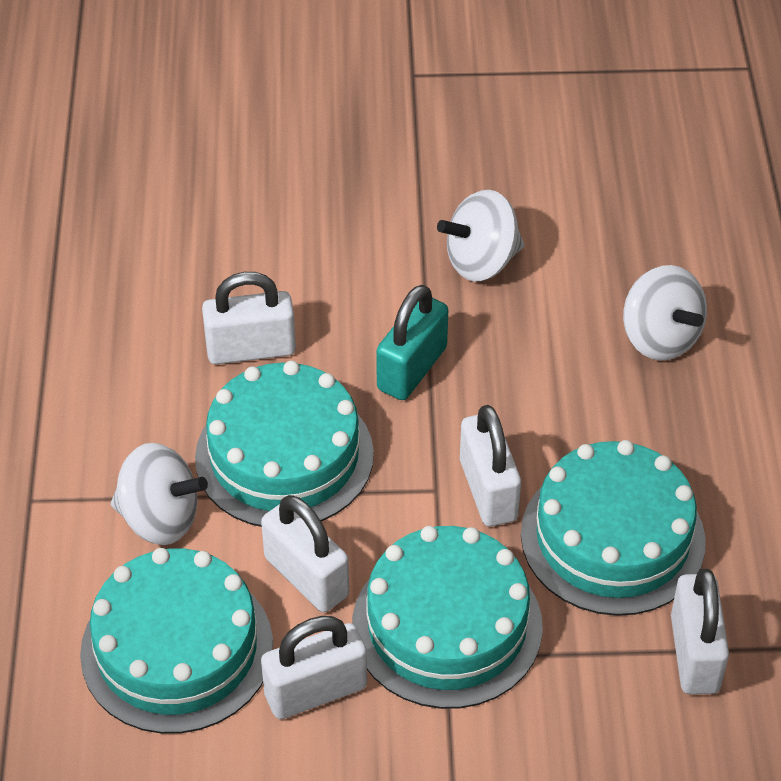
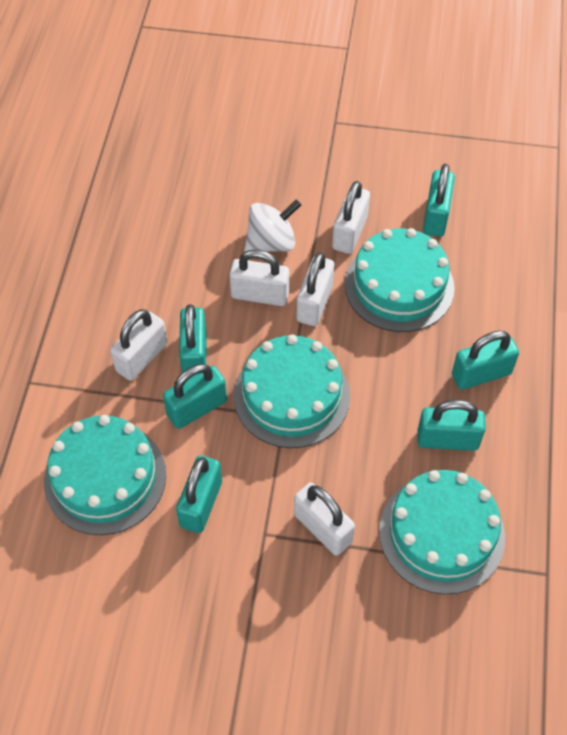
turquoise padlock: [376,285,448,400] = 1 -> [163,364,227,429] [176,456,222,533] [179,304,206,373] [418,400,486,451] [423,164,455,237] [452,331,519,390] = 6
white spinning top: [111,443,208,545] [437,190,524,281] [623,265,707,361] = 3 -> [244,199,301,252] = 1

